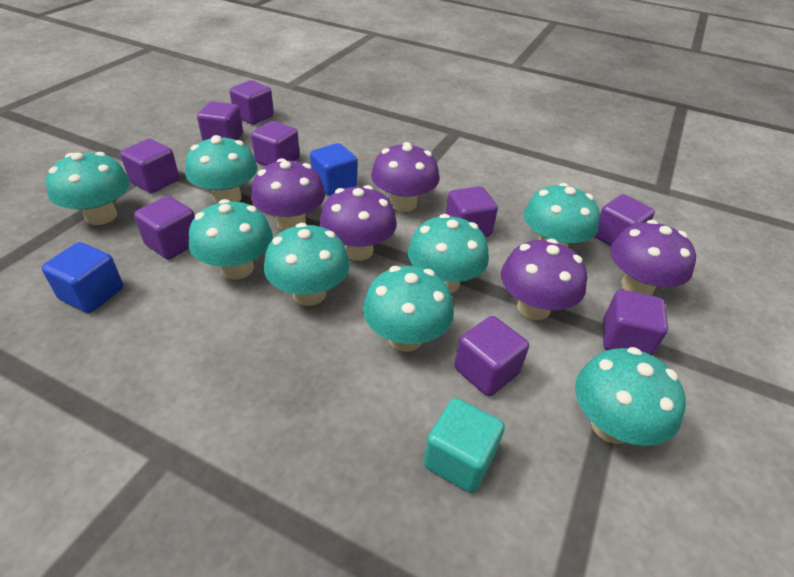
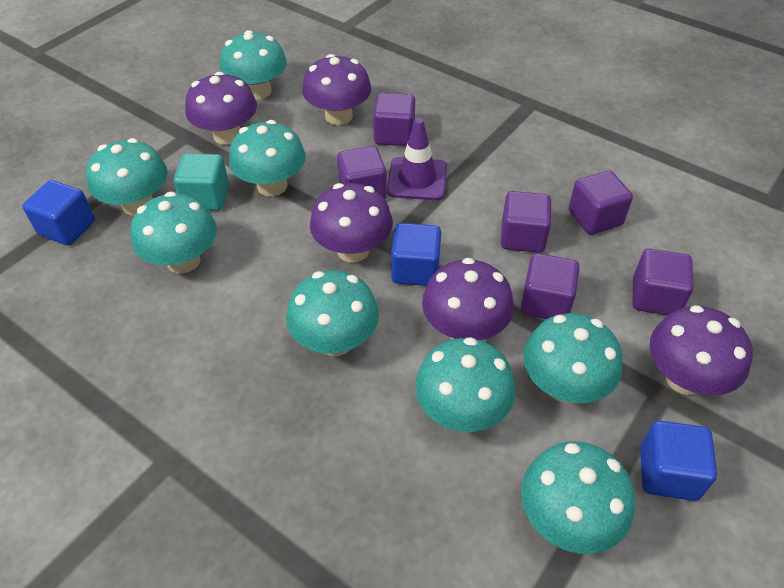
blue cube: [42,242,123,313] [310,143,357,196] = 2 -> [22,180,95,245] [391,223,441,286] [640,421,717,501] = 3
purple cube: [120,139,179,193] [134,196,195,259] [197,101,243,141] [230,80,274,125] [251,121,300,166] [446,186,498,237] [454,316,529,396] [594,194,655,246] [603,289,668,356] = 9 -> [337,146,387,199] [373,93,415,146] [501,191,551,253] [521,253,580,319] [569,171,633,235] [633,249,694,315] = 6
purple traffic cone: none = 0 -> [387,118,447,200] = 1

